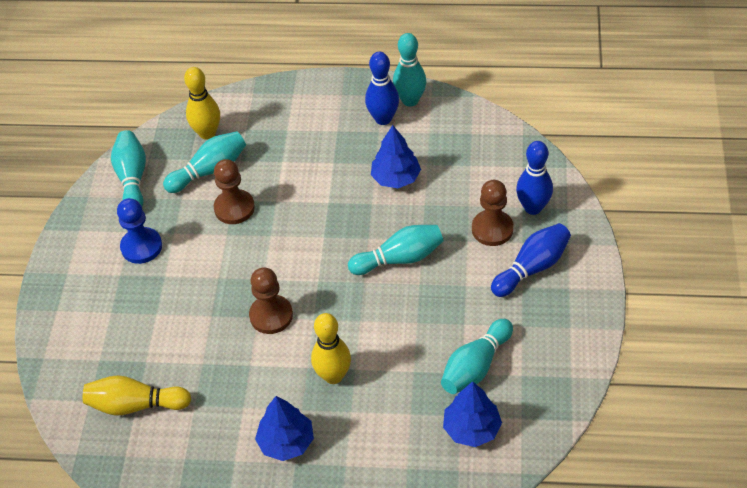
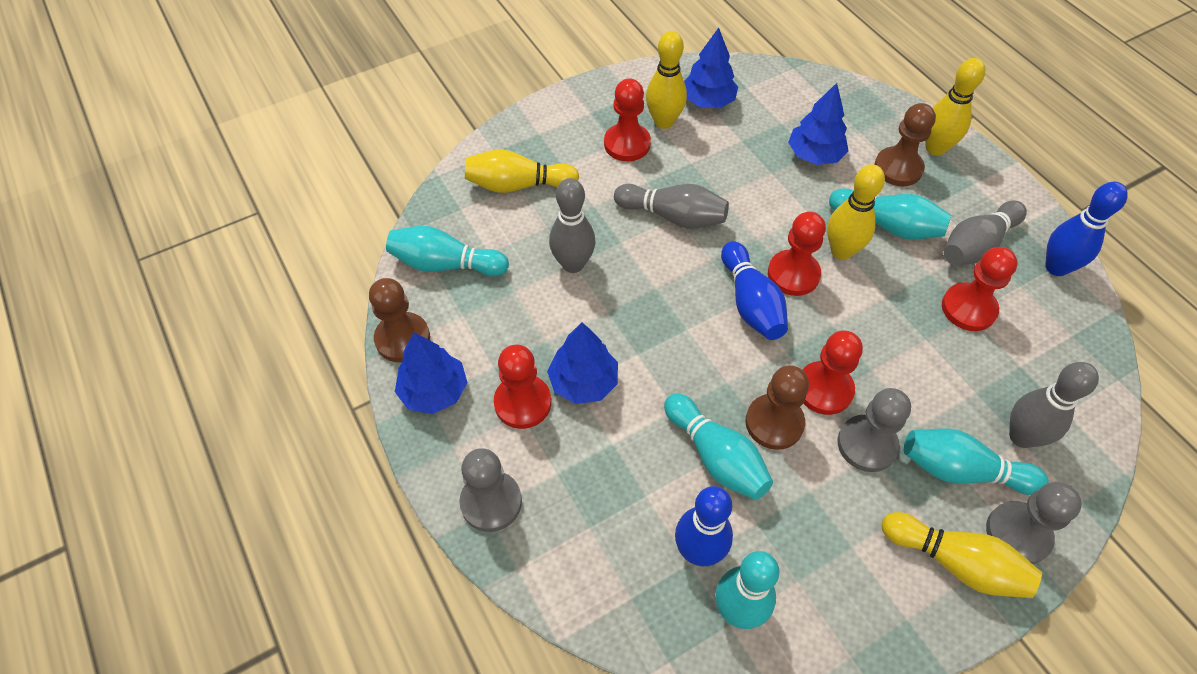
blue pawn: [117,198,162,264] = 1 -> none = 0
blue tree: [255,396,314,461] [371,125,421,188] [443,381,502,447] = 3 -> [395,332,468,414] [547,322,618,404] [684,28,738,108] [788,83,849,165] = 4
grey bowling pin: none = 0 -> [549,178,595,273] [614,184,729,228] [943,201,1027,265] [1009,362,1099,448] = 4
grey pawn: none = 0 -> [459,448,522,532] [838,388,911,472] [986,482,1082,564] = 3
red pawn: none = 0 -> [494,345,551,429] [604,79,651,161] [768,212,826,296] [802,330,863,415] [942,247,1018,331] = 5
yellow bowling pin: [83,375,191,416] [184,67,220,140] [311,313,351,384] = 3 -> [465,149,579,193] [646,31,687,129] [827,164,885,260] [882,512,1042,598] [925,58,985,156] = 5

